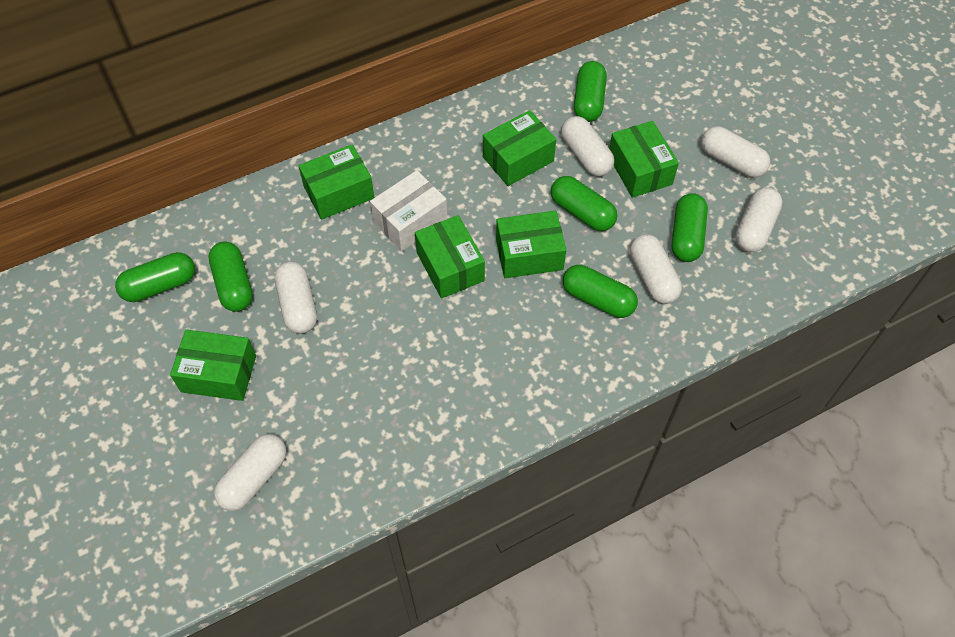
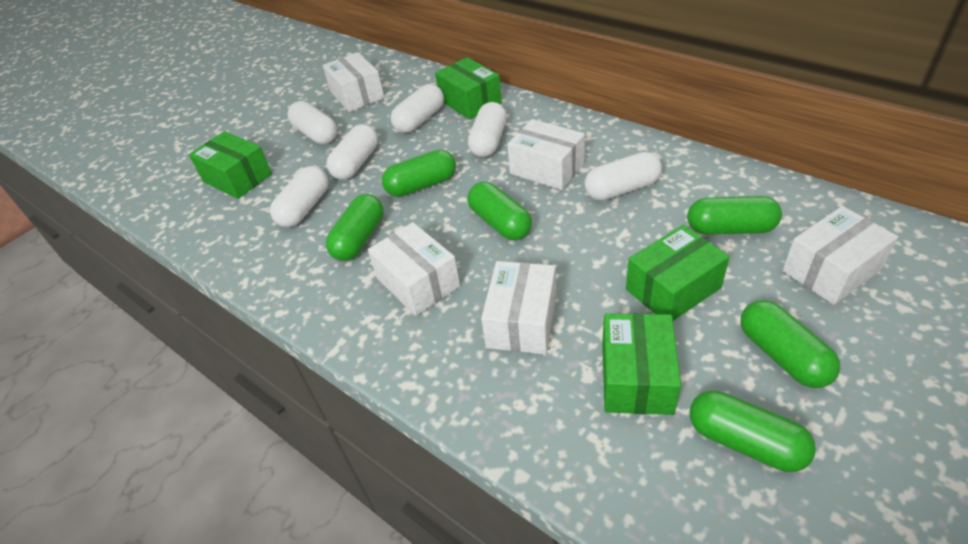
green box: [170,330,256,401] [299,144,374,220] [415,215,485,298] [483,110,556,186] [496,211,566,278] [609,121,679,198] = 6 -> [189,131,272,199] [435,57,502,120] [602,313,681,415] [626,225,730,321] = 4
white box: [370,170,447,251] = 1 -> [323,52,384,112] [368,222,460,316] [481,261,556,354] [507,119,585,190] [782,206,898,305] = 5

